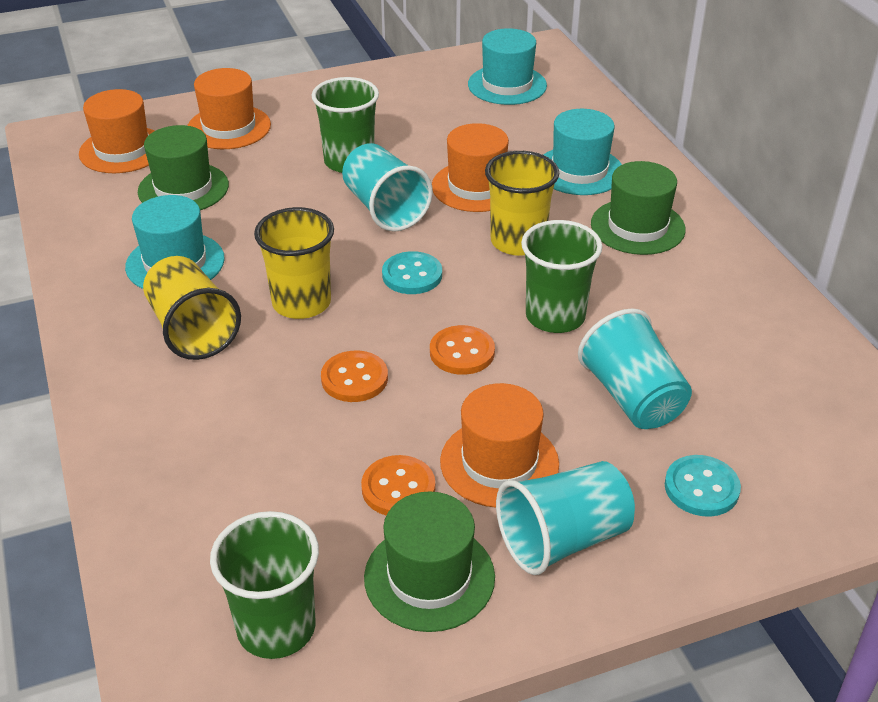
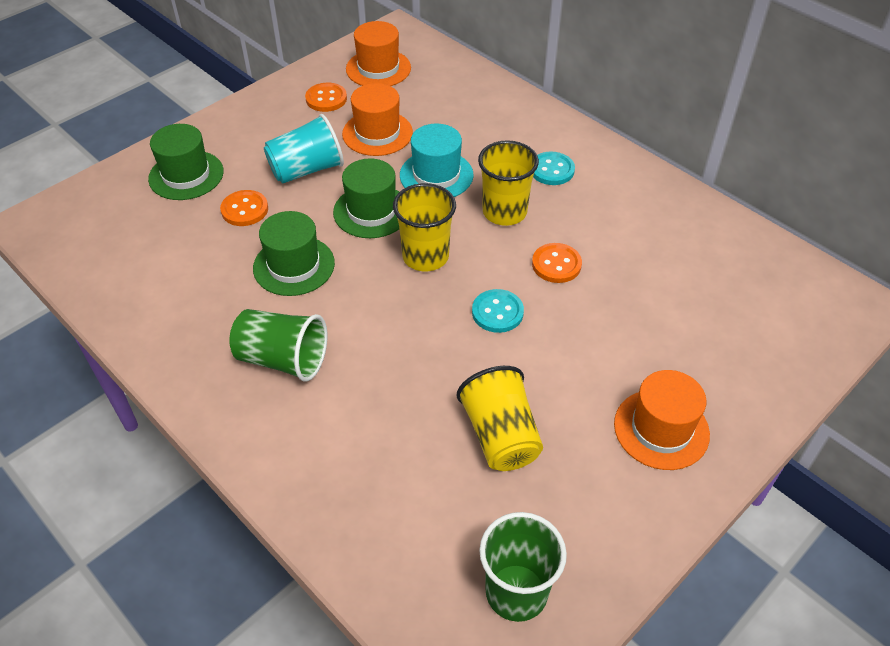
green cup: [210,511,319,659] [312,77,379,173] [521,220,603,333] = 3 -> [229,309,327,381] [479,512,567,622] = 2
orange hat: [79,89,154,173] [187,68,271,149] [432,123,509,212] [440,383,559,508] = 4 -> [342,83,413,156] [346,21,411,86] [614,370,710,470] = 3
turquoise cup: [342,143,433,232] [496,461,635,575] [578,308,692,429] = 3 -> [264,114,344,184] = 1
turquoise hat: [125,195,225,289] [468,28,547,105] [544,109,622,195] = 3 -> [400,124,474,197] = 1

